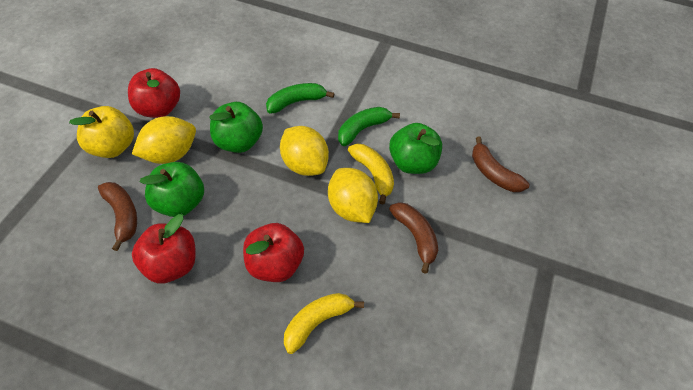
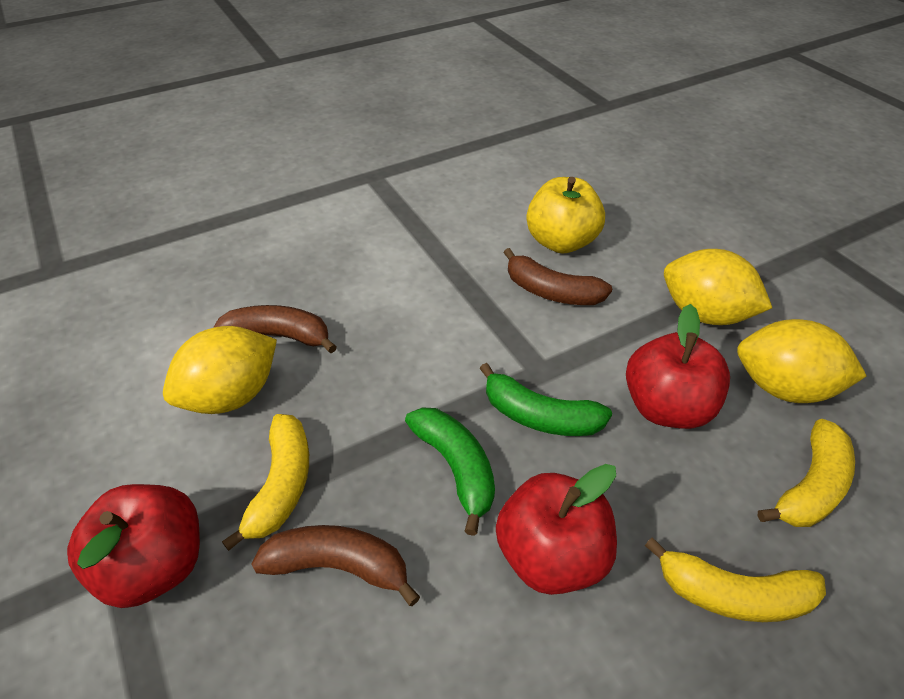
green apple: [140,162,204,217] [210,102,263,153] [389,123,442,174] = 3 -> none = 0
yellow banana: [284,293,364,354] [348,144,394,204] = 2 -> [222,414,309,551] [645,537,826,622] [758,419,855,527] = 3

